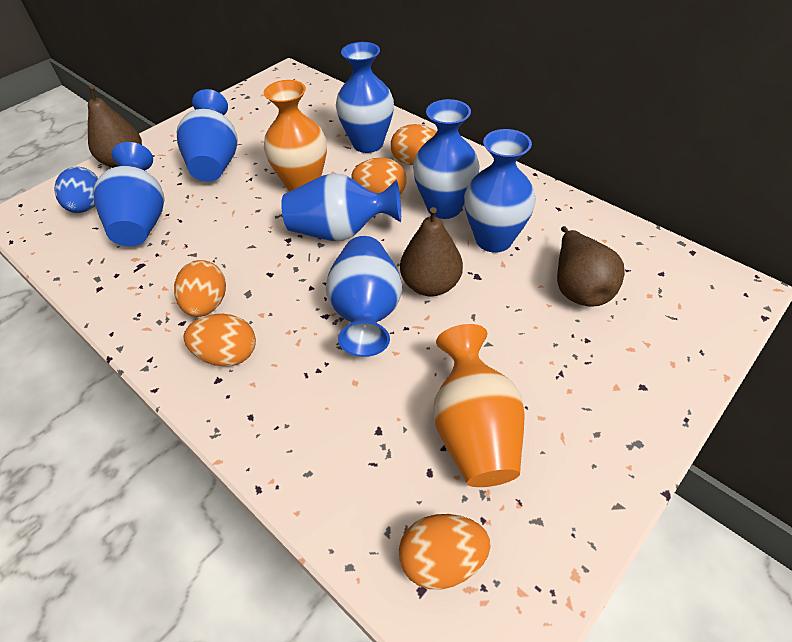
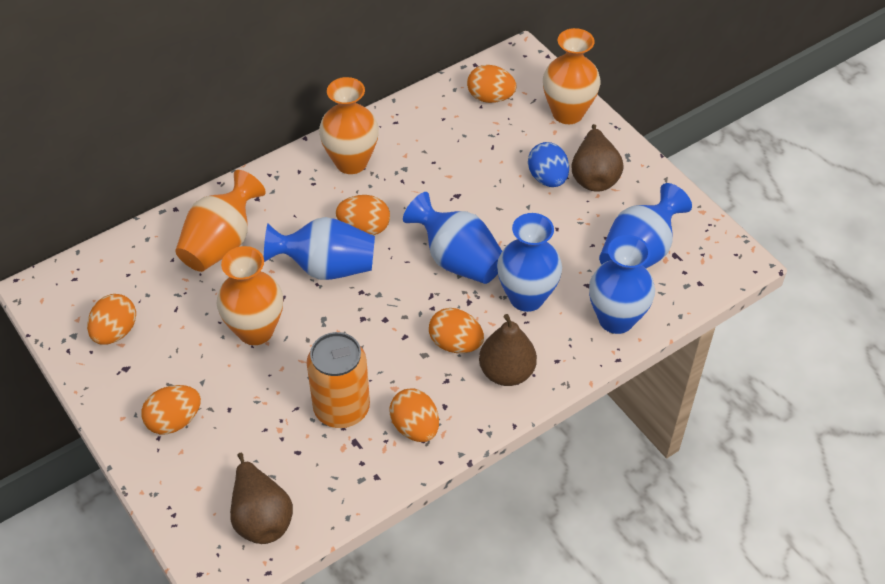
blue vase: [93,142,165,246] [177,89,238,182] [281,173,401,241] [326,236,402,357] [336,42,394,153] [413,99,480,219] [464,129,536,253] = 7 -> [264,217,375,280] [403,192,502,284] [497,213,562,312] [589,235,655,334] [599,183,692,268] = 5
orange can: none = 0 -> [306,332,370,428] = 1
orange egg: [174,260,226,317] [184,314,256,367] [351,158,407,194] [391,124,436,165] [399,514,491,590] = 5 -> [87,294,136,345] [141,385,201,434] [336,195,390,235] [390,388,439,442] [429,308,484,353] [467,65,517,103] = 6
orange vase: [264,80,327,192] [433,324,525,487] = 2 -> [175,170,266,272] [216,246,283,345] [319,77,379,174] [543,28,600,124] = 4

